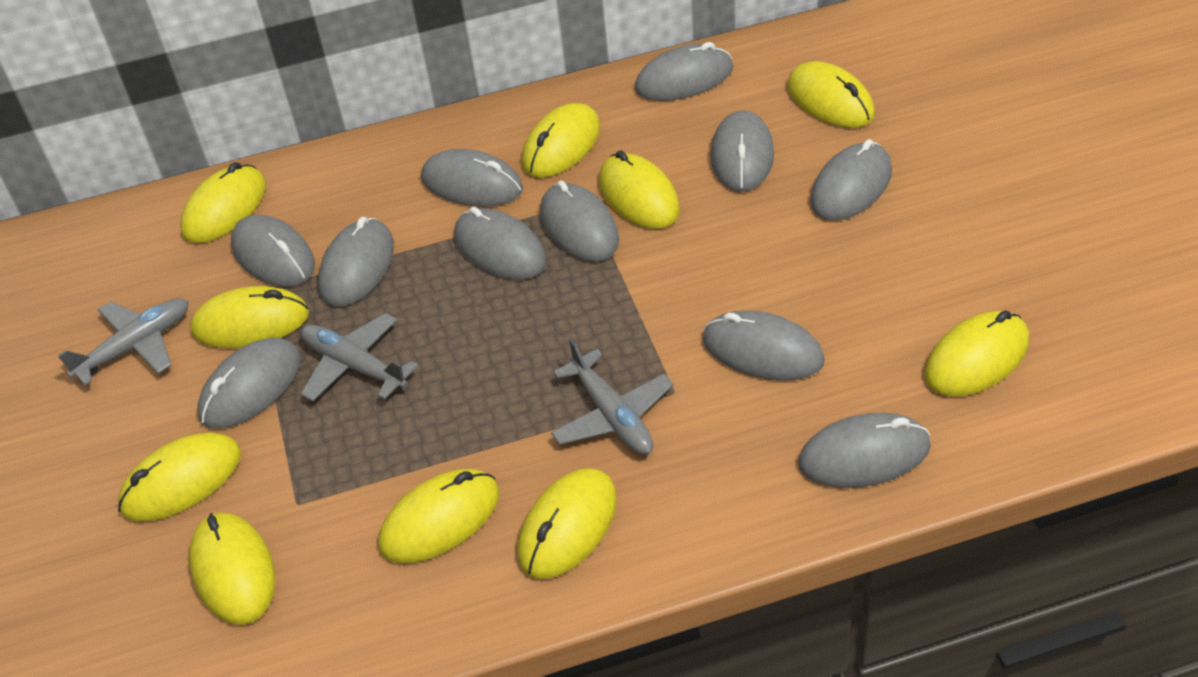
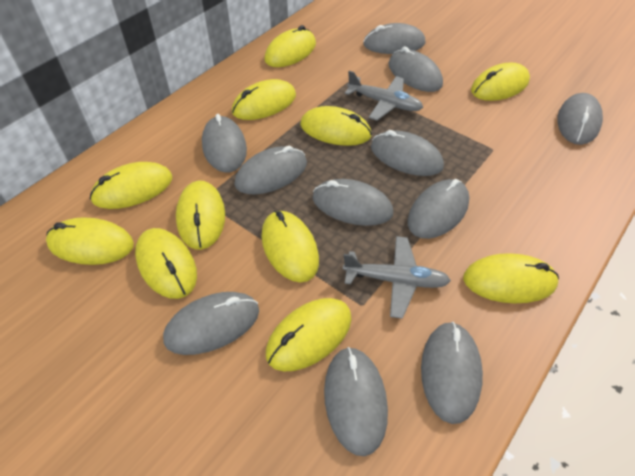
grey plane: [58,298,189,385] [301,313,418,402] [551,338,674,455] = 3 -> [343,236,451,319] [345,71,423,121] = 2
yellow mouse: [118,432,241,522] [180,162,266,243] [189,512,275,625] [190,286,309,348] [379,469,499,563] [518,468,617,579] [522,103,600,178] [599,150,680,229] [787,61,875,128] [924,310,1029,397] = 10 -> [46,217,134,265] [90,162,172,209] [135,228,197,299] [176,180,225,250] [232,79,296,120] [261,211,319,282] [264,25,316,67] [266,298,351,371] [300,106,372,146] [463,253,559,303] [471,63,530,101] = 11

